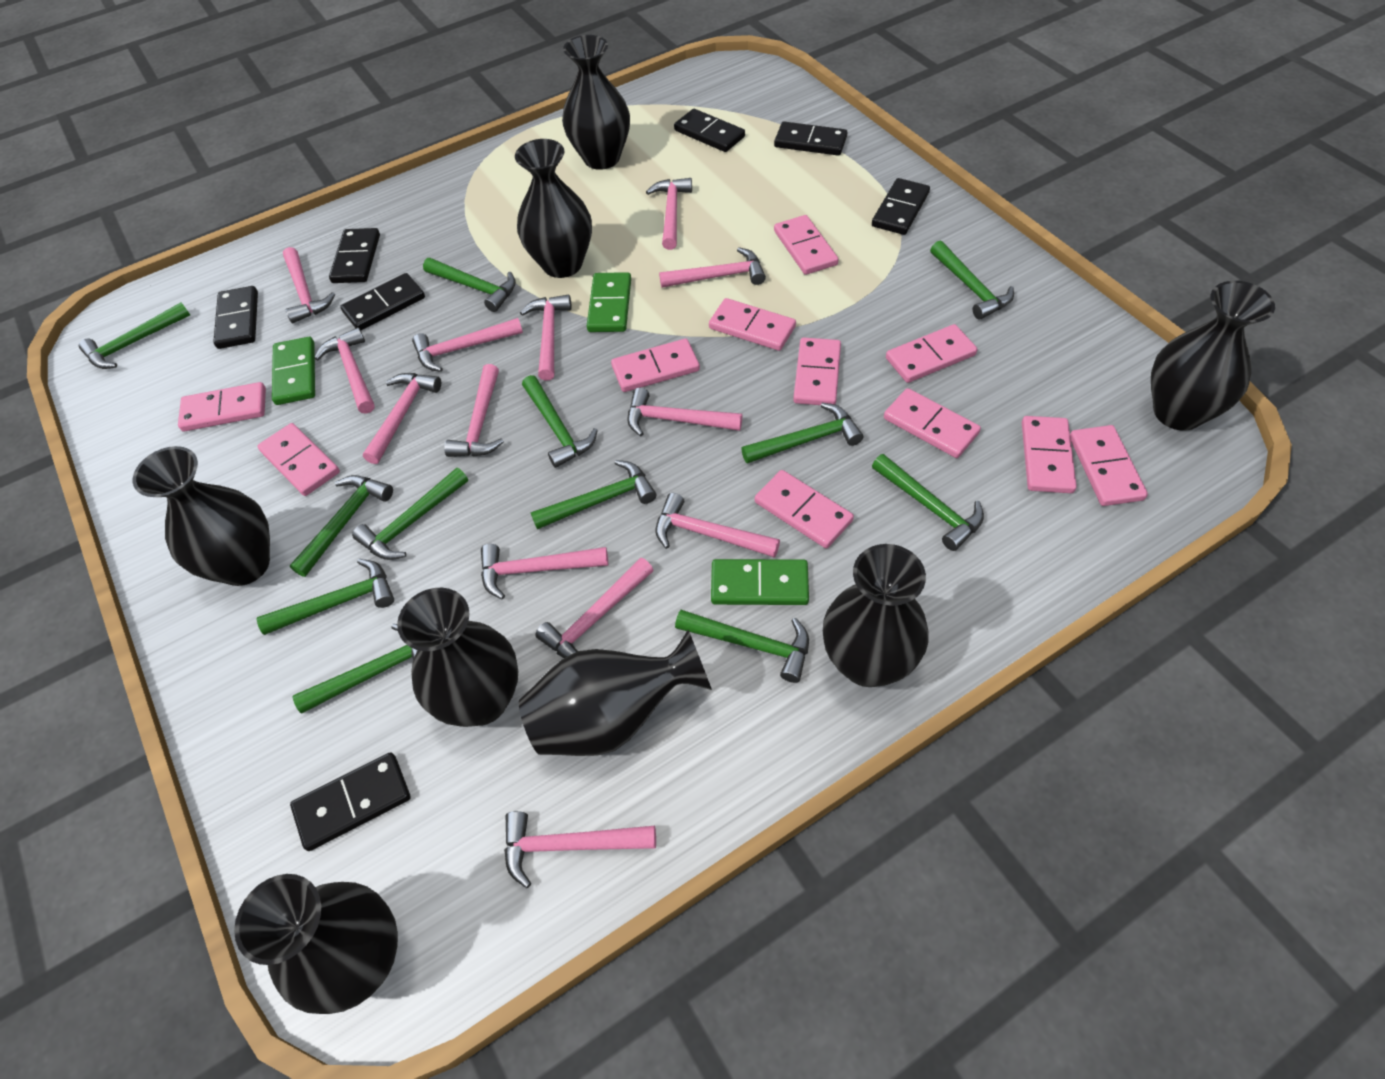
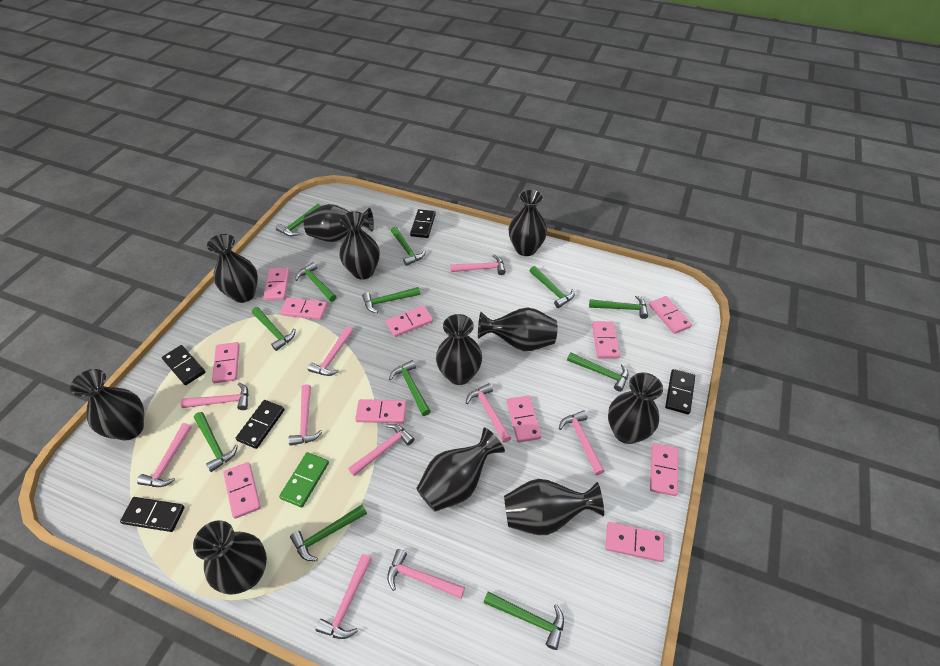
black domino: [213,286,258,349] [290,752,411,851] [329,228,380,283] [340,273,425,330] [674,109,745,152] [774,122,847,156] [872,178,930,235] = 7 -> [120,497,185,532] [162,345,205,385] [236,400,285,449] [410,209,436,238] [665,369,695,414] = 5
black vase: [133,446,270,586] [234,874,398,1014] [397,588,518,727] [515,139,592,278] [519,630,712,756] [562,35,630,170] [823,544,929,687] [1151,281,1275,431] = 8 -> [70,369,144,440] [193,520,267,595] [207,234,258,303] [304,204,374,242] [339,211,380,280] [416,428,505,512] [436,314,482,385] [478,307,558,351] [504,479,604,535] [509,189,547,256] [608,373,663,444] = 11
green domino: [272,337,315,405] [587,272,631,332] [711,559,809,605] = 3 -> [279,452,329,507] = 1
pink hammer: [283,247,335,323] [315,327,375,414] [363,373,441,464] [412,318,523,372] [444,364,504,457] [481,544,608,600] [504,811,656,888] [520,294,571,381] [535,558,653,658] [628,388,742,436] [646,178,692,250] [655,493,780,558] [659,247,766,288] = 13 -> [137,423,192,487] [180,383,249,410] [288,384,323,446] [308,326,353,376] [316,554,372,639] [348,424,415,476] [387,549,465,599] [450,254,506,275] [466,383,511,443] [559,410,604,475] = 10

